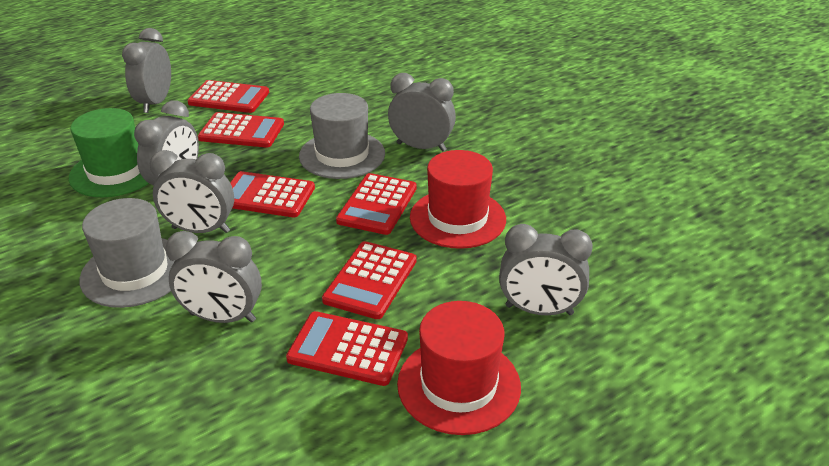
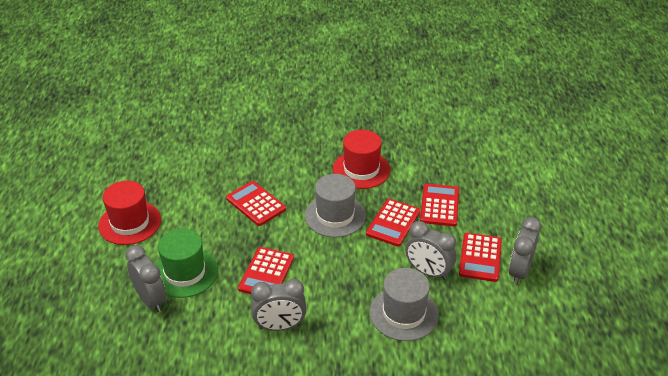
grey clock: [122,28,171,113] [134,100,199,185] [150,150,234,233] [166,231,262,323] [388,73,456,151] [499,224,593,315] = 6 -> [126,245,166,312] [251,279,307,331] [405,221,457,280] [509,217,541,285] = 4
red calculator: [187,80,269,113] [198,112,284,148] [230,171,315,217] [286,311,408,386] [322,241,417,319] [336,173,417,235] = 6 -> [226,181,286,226] [238,247,294,294] [366,199,420,246] [420,184,459,226] [459,233,502,282] = 5

